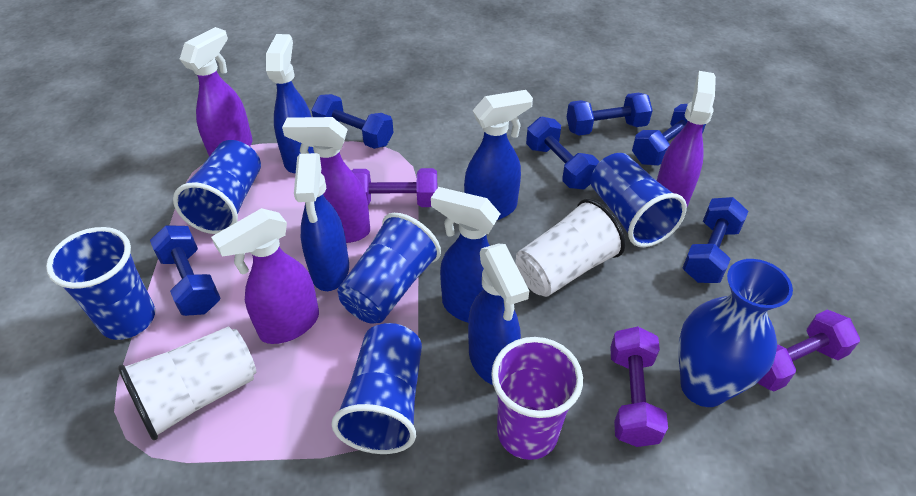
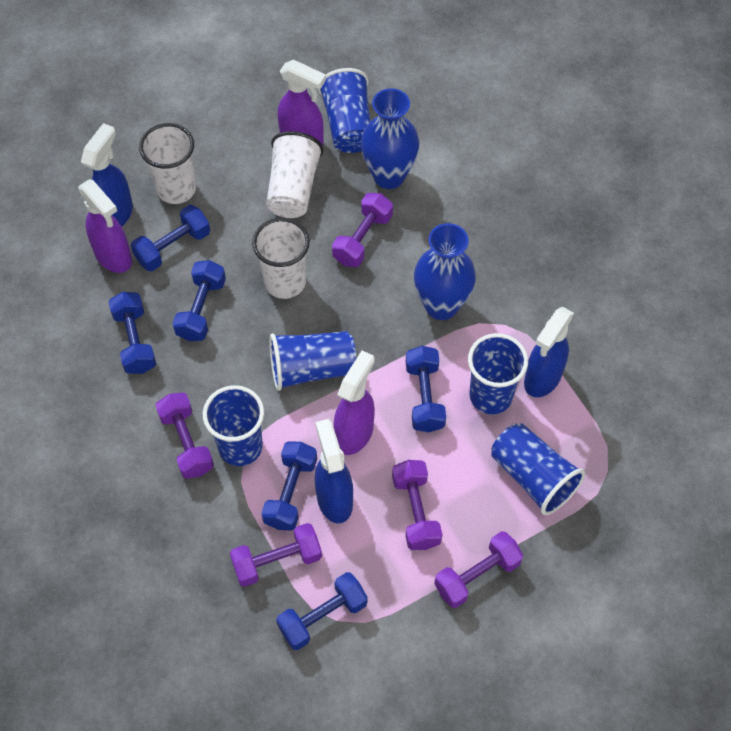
blue spray bottle: [266,34,314,173] [294,153,349,291] [431,187,500,323] [464,90,533,220] [468,244,529,385] = 5 -> [81,123,133,226] [315,419,353,523] [524,307,574,397] = 3
blue vase: [679,259,793,407] = 1 -> [361,88,419,189] [414,223,476,320] = 2
purple cup: [491,337,583,460] = 1 -> none = 0
purple dumbbell: [351,168,437,207] [610,327,668,447] [758,309,860,392] = 3 -> [155,393,214,479] [230,523,322,587] [332,193,393,267] [392,460,442,550] [434,531,523,608] = 5
purple spray bottle: [180,27,253,156] [211,208,319,344] [282,117,370,243] [657,71,716,206] = 4 -> [78,180,132,273] [278,60,326,146] [333,350,375,455] = 3
white cup: [118,326,256,440] [515,199,626,297] = 2 -> [139,123,196,204] [252,218,310,299] [266,131,323,218] = 3

